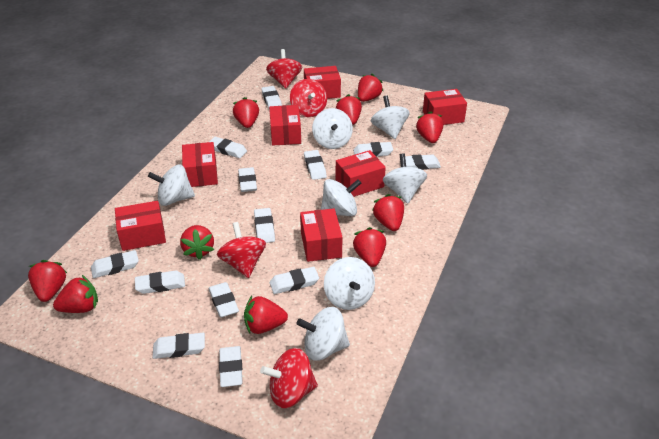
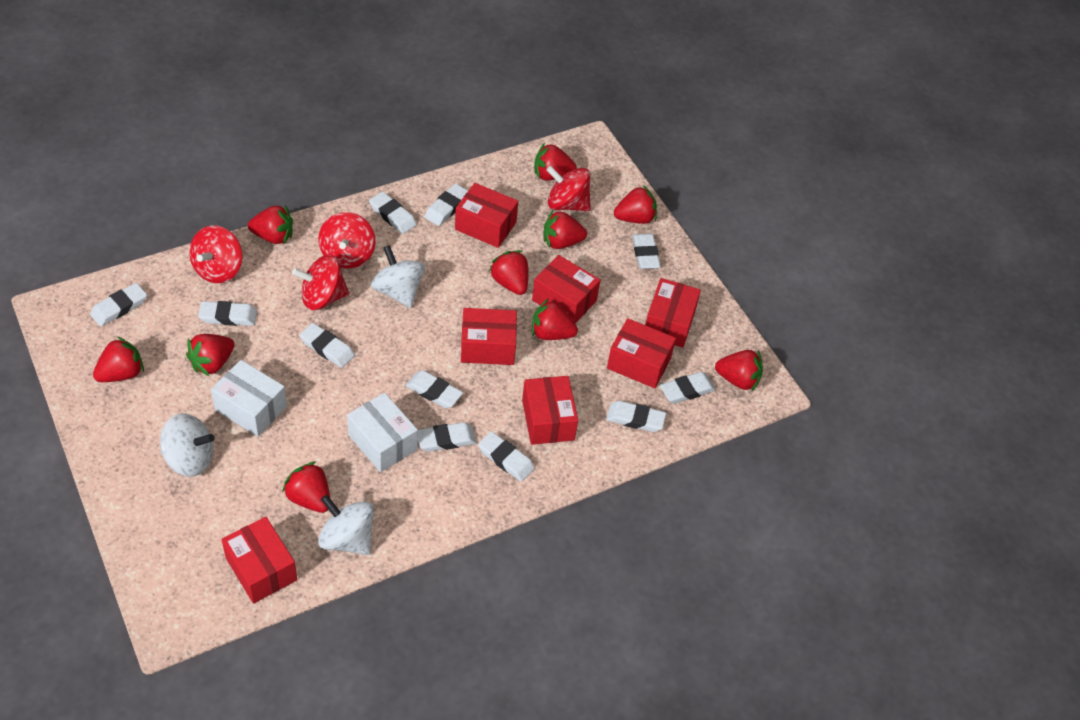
white box: none = 0 -> [211,360,287,437] [347,393,418,472] = 2
white eraser: [91,250,139,278] [135,270,185,294] [153,333,205,359] [208,282,239,318] [209,137,247,158] [219,346,243,387] [238,167,257,192] [254,208,275,243] [261,86,282,108] [270,267,319,294] [304,150,327,180] [353,142,393,157] [405,154,441,170] = 13 -> [90,283,147,327] [198,301,257,326] [299,323,355,368] [369,192,417,234] [405,370,463,408] [418,422,476,452] [424,184,468,226] [478,431,535,482] [606,401,666,432] [632,234,661,269] [660,372,716,404] = 11
white spinning top: [148,165,195,206] [296,307,350,360] [312,108,353,149] [321,179,361,216] [324,257,375,310] [371,95,410,139] [383,153,427,204] = 7 -> [160,413,215,477] [318,495,374,555] [371,245,425,308] = 3

